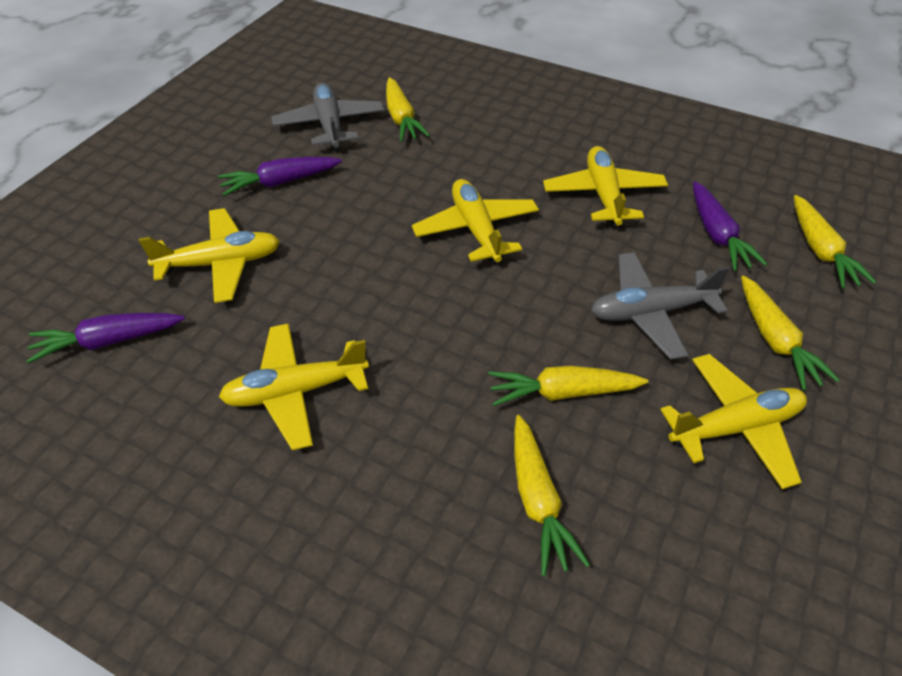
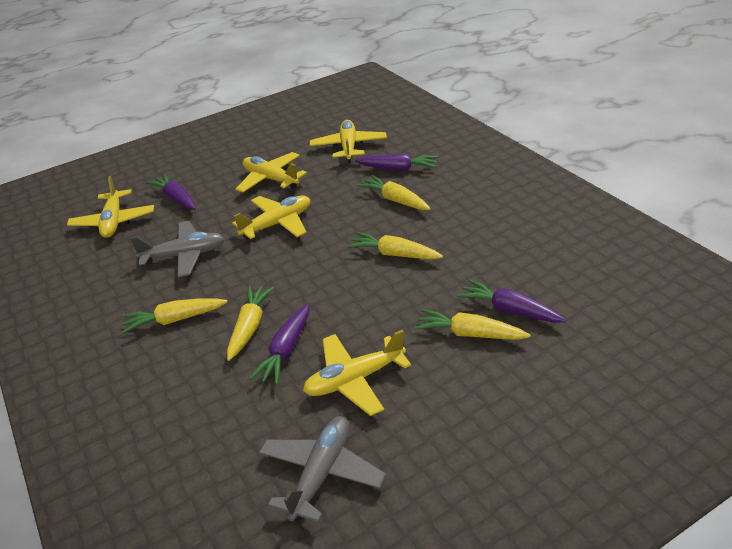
purple carrot: [26,313,185,364] [218,157,342,196] [693,181,768,271] = 3 -> [146,174,196,210] [249,304,309,385] [355,153,438,171] [457,279,567,322] = 4

